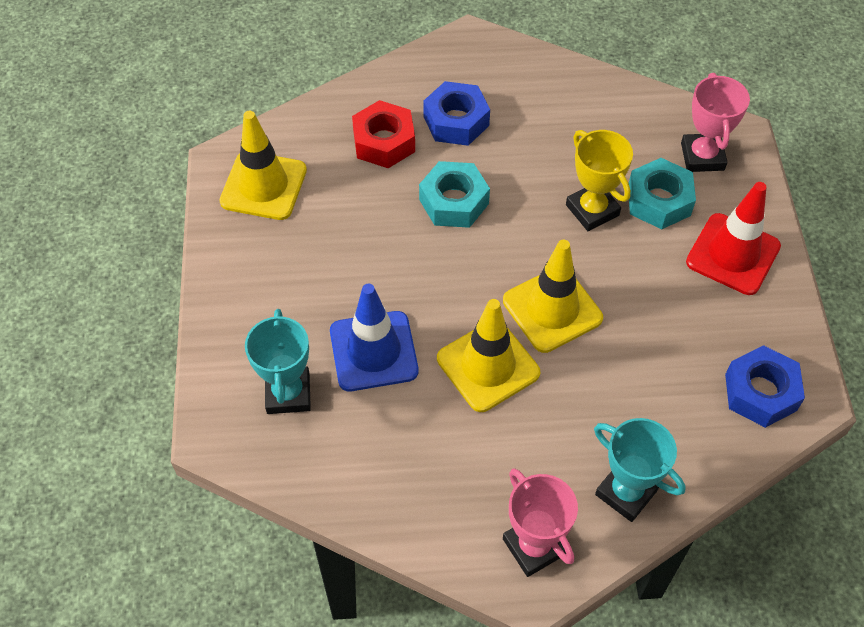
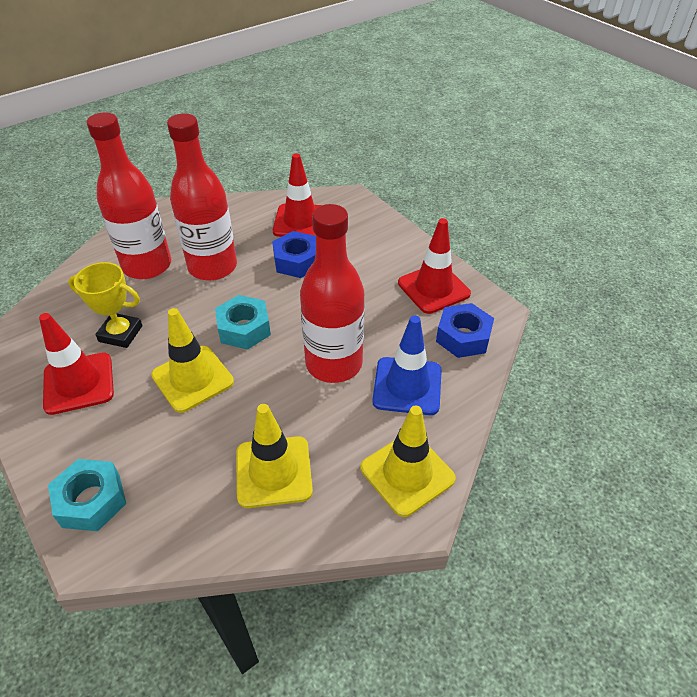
pink trophy: [503,468,578,577] [681,73,750,172] = 2 -> none = 0
red bottle: none = 0 -> [87,112,171,279] [167,113,237,281] [300,204,365,383] = 3
red nut: [352,100,415,168] = 1 -> none = 0
red traffic cone: [686,182,781,295] = 1 -> [39,313,114,415] [273,153,322,237] [398,218,471,314] = 3
turquoise trophy: [245,309,311,414] [594,418,686,522] = 2 -> none = 0

